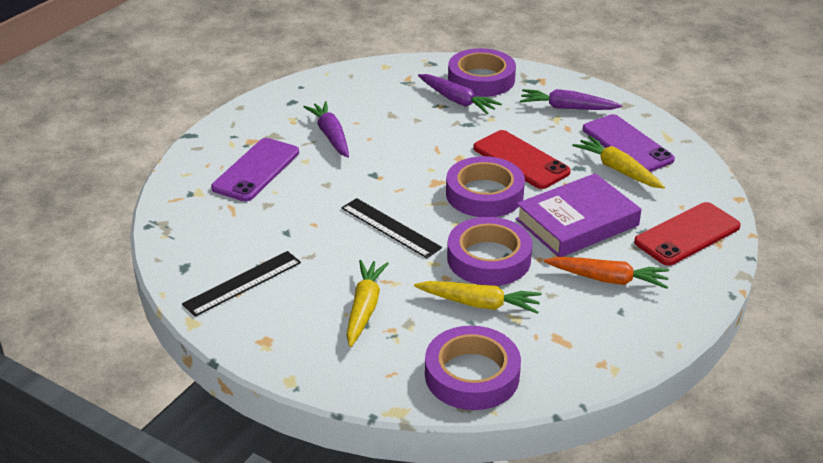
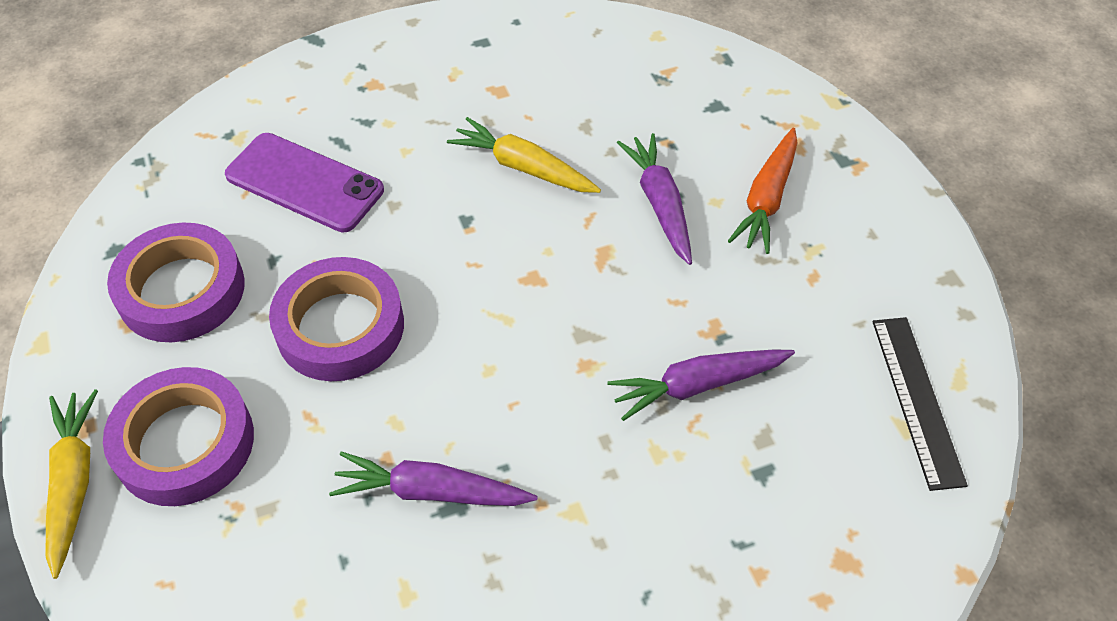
black ruler: [182,251,301,317] [341,198,442,258] = 2 -> [873,317,968,491] = 1
purple book: [516,173,642,257] = 1 -> none = 0
purple phone: [211,138,299,201] [583,114,675,172] = 2 -> [225,133,384,233] = 1
purple tape: [425,326,521,410] [446,156,525,217] [447,217,533,286] [448,48,516,97] = 4 -> [103,367,254,506] [107,223,245,342] [269,257,404,381] = 3
red phone: [473,130,571,189] [634,202,741,266] = 2 -> none = 0
yellow carrot: [346,260,389,347] [414,281,542,314] [572,136,665,189] = 3 -> [46,389,98,579] [447,117,601,193] = 2

